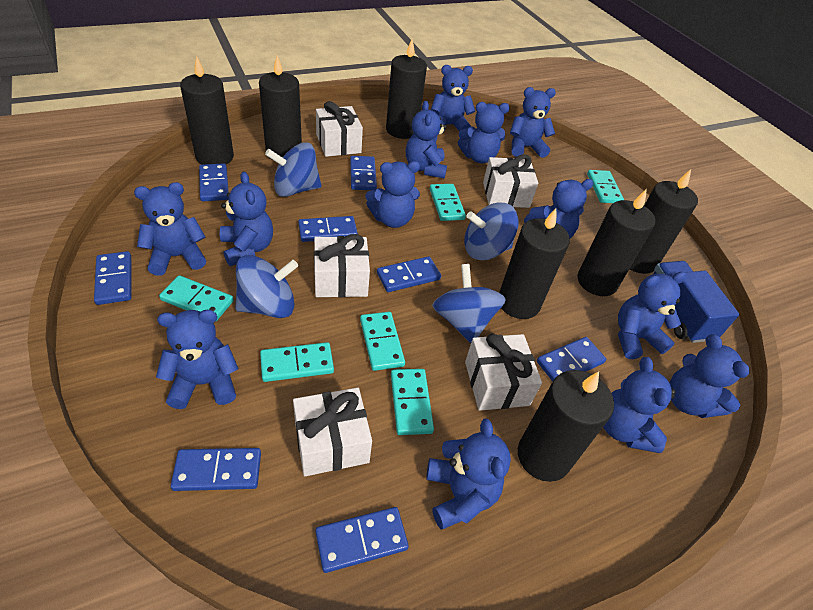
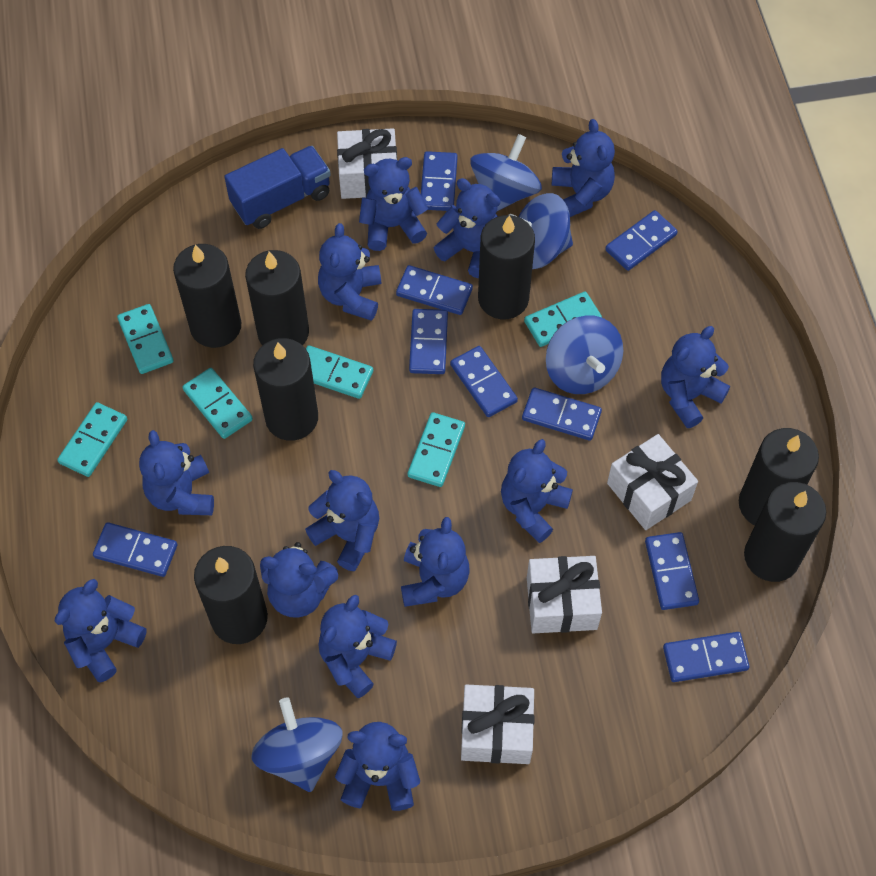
blue domino: [94,251,131,305] [171,448,261,491] [199,163,229,201] [298,216,358,242] [315,507,409,573] [350,156,377,190] [377,256,441,292] [537,337,606,382] = 8 -> [93,522,178,577] [396,265,473,315] [409,309,448,374] [421,151,458,211] [450,346,518,417] [522,387,602,441] [605,210,678,271] [645,532,699,610] [663,632,750,682] = 9
white gift: [293,387,372,476] [314,234,370,297] [316,101,363,157] [465,333,542,411] [483,154,538,208] = 5 -> [337,128,397,199] [461,684,535,764] [527,556,602,633] [607,434,698,530] = 4

